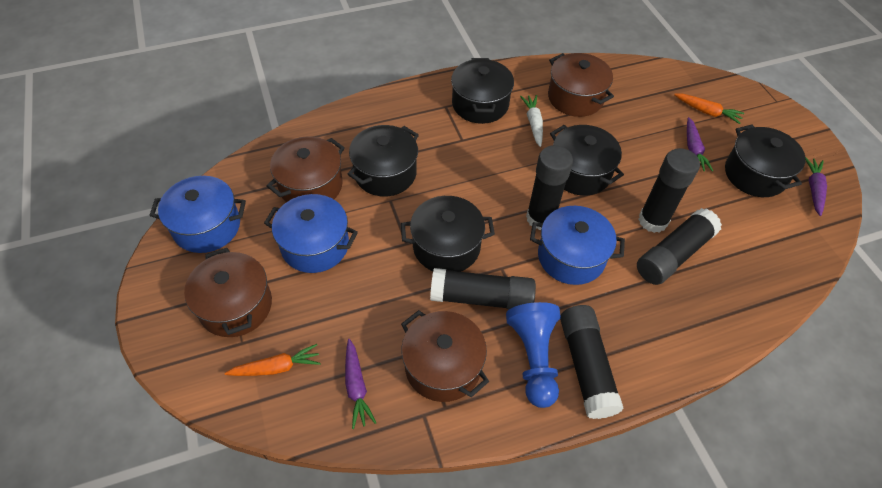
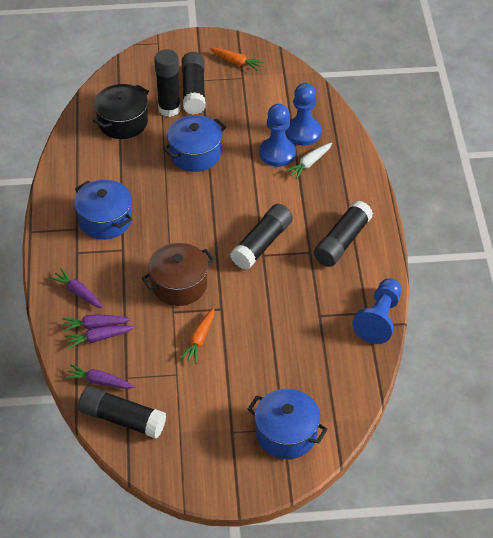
black pot: [348,125,419,196] [401,196,495,272] [451,58,514,124] [550,125,624,196] [725,124,806,197] = 5 -> [93,84,149,139] = 1
blue pawn: [506,302,561,408] = 1 -> [260,104,296,167] [286,83,321,146] [352,278,402,344] = 3
brown pot: [184,248,272,337] [267,136,345,202] [401,310,489,402] [548,53,614,117] = 4 -> [142,243,215,306] = 1
purple carrot: [345,339,376,429] [687,117,713,172] [806,158,827,216] = 3 -> [50,268,103,308] [62,314,131,332] [64,326,134,349] [64,364,135,389] = 4

